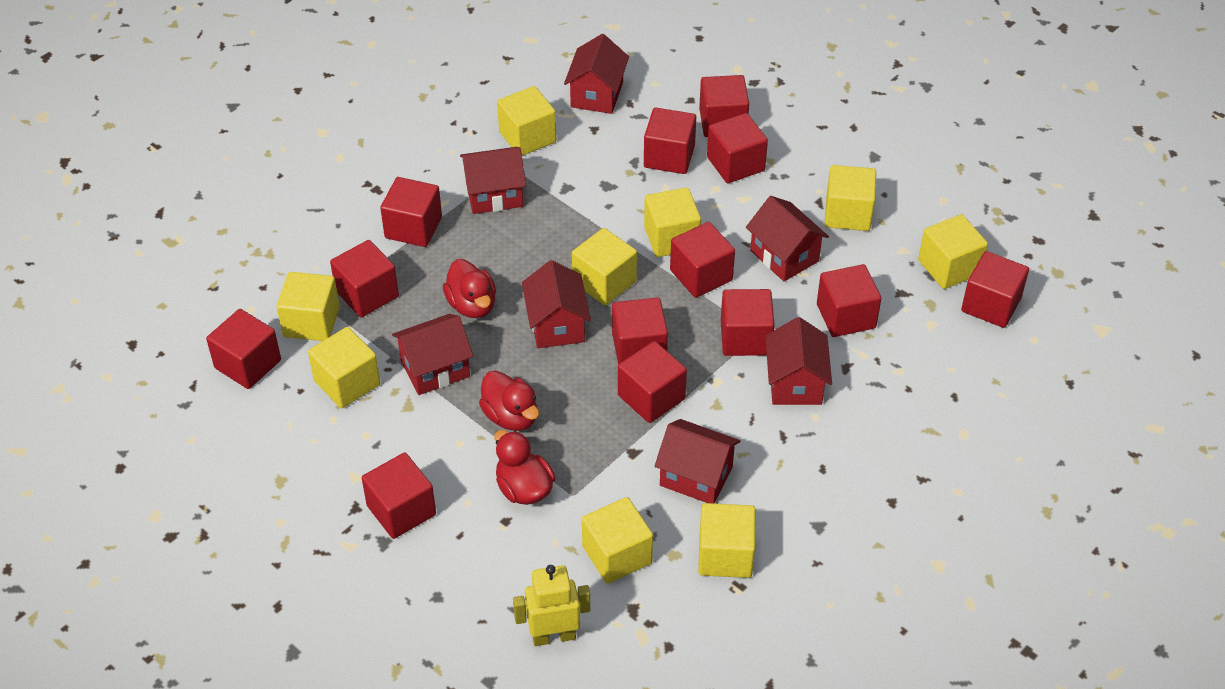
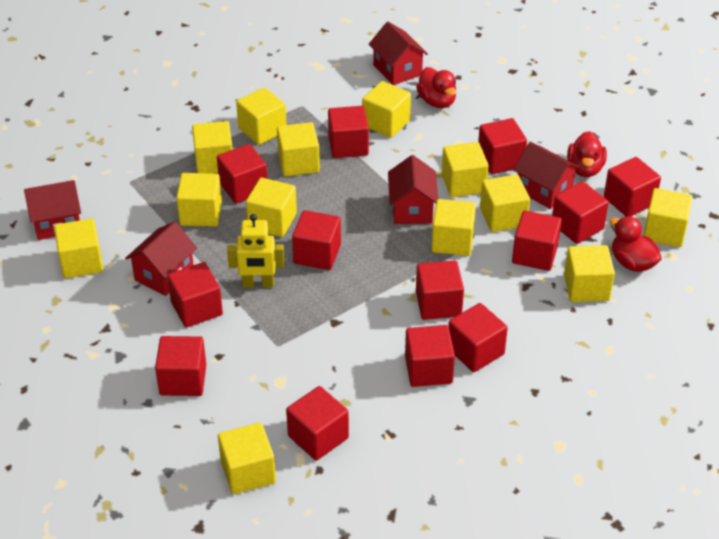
red house: [392,314,473,395] [460,147,526,214] [522,260,591,348] [564,34,629,114] [655,419,740,504] [746,196,829,281] [765,317,832,405] = 7 -> [24,180,81,240] [125,221,197,296] [369,22,428,85] [388,155,438,224] [513,142,580,209] = 5
yellow cube: [277,272,340,341] [308,327,380,408] [497,86,556,156] [572,228,637,305] [582,497,653,584] [644,187,701,257] [698,503,756,578] [825,165,876,231] [918,214,988,289] = 9 -> [54,218,103,278] [176,173,222,227] [192,121,233,174] [218,422,276,494] [236,87,286,145] [246,178,297,237] [277,122,320,177] [362,81,411,138] [431,199,476,256] [442,142,489,197] [480,174,530,232] [564,245,615,302] [643,188,693,247] = 13

